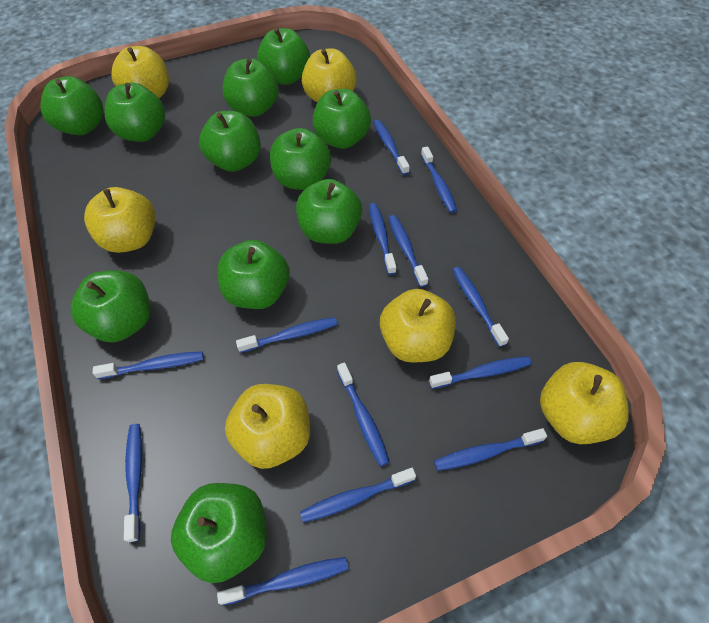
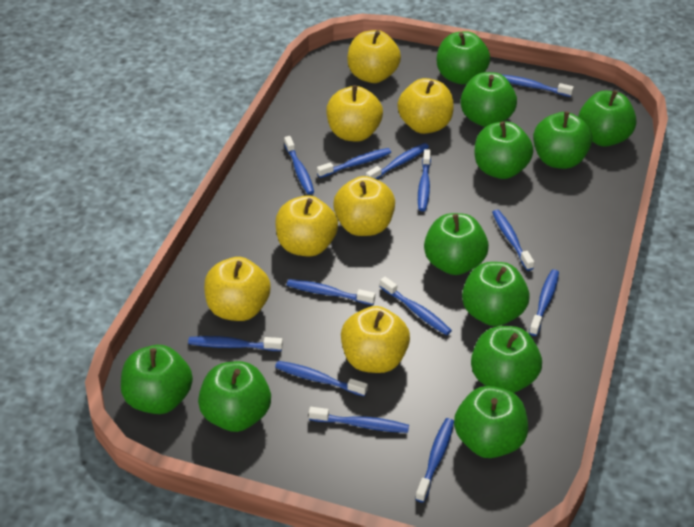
yellow apple: [84,187,156,253] [111,46,169,98] [225,384,310,469] [302,49,357,103] [380,289,456,363] [540,362,629,444] = 6 -> [204,257,271,321] [275,195,338,256] [326,85,383,142] [333,176,395,236] [341,306,410,373] [347,30,401,83] [397,78,454,134] = 7

